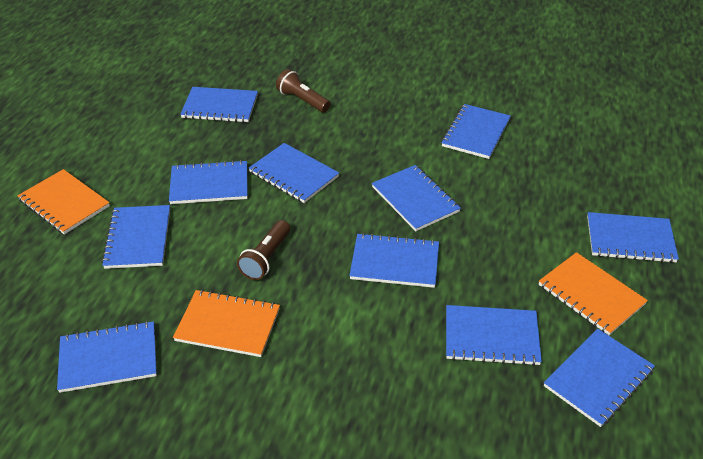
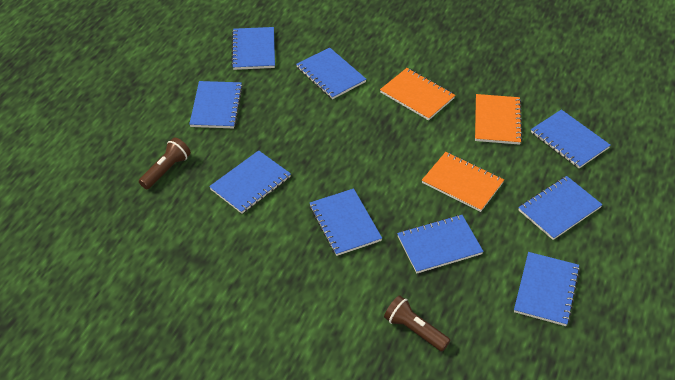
blue notebook: [57,321,157,393] [102,205,170,269] [169,160,248,204] [180,87,258,123] [249,143,339,203] [349,233,439,288] [372,165,461,231] [441,104,511,159] [446,305,542,366] [544,329,655,427] [587,212,679,263] = 11 -> [189,81,243,128] [209,150,291,214] [231,27,275,70] [296,47,366,99] [310,188,382,256] [397,215,484,273] [514,252,580,326] [518,176,603,240] [531,110,610,168] = 9

